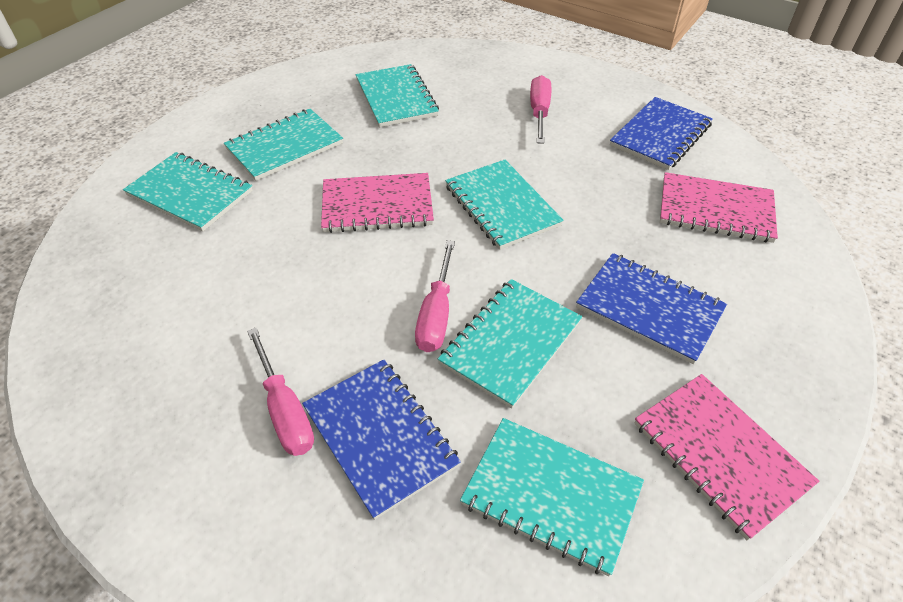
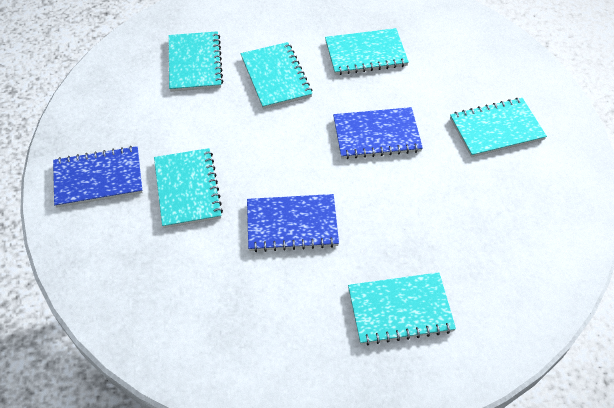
pink notebook: [321,173,434,233] [634,374,819,540] [660,172,778,243] = 3 -> none = 0
pink screwdriver: [247,328,314,456] [415,240,455,352] [530,75,551,144] = 3 -> none = 0

